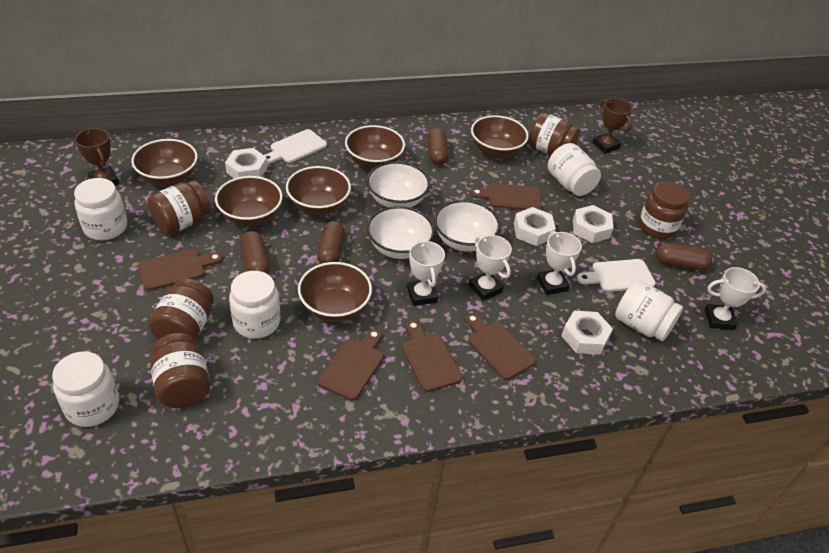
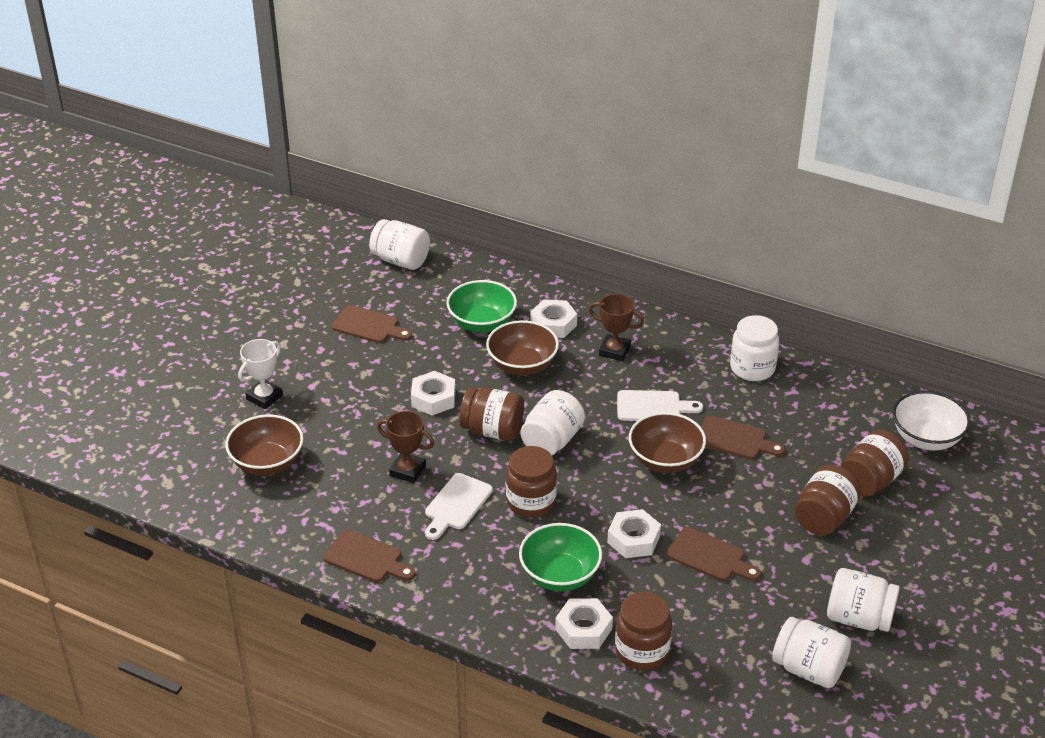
brown bowl: [131,139,198,186] [215,176,283,226] [286,166,351,215] [298,262,372,322] [345,125,405,170] [471,115,529,158] = 6 -> [225,414,303,476] [486,320,559,376] [629,412,706,473] = 3
brown capsule: [240,231,270,274] [317,221,345,264] [427,128,449,165] [656,243,713,270] = 4 -> none = 0
brown cutting board: [138,249,223,291] [318,329,384,401] [402,320,463,392] [465,313,536,380] [470,183,541,210] = 5 -> [323,530,416,582] [332,305,412,343] [667,527,761,581] [701,416,785,459] = 4
green bowl: none = 0 -> [446,280,517,333] [519,523,602,591] = 2
white bowl: [367,162,430,208] [367,206,435,259] [434,200,500,252] = 3 -> [893,391,970,451] = 1
white trophy: [407,240,445,306] [469,235,512,301] [537,231,582,295] [705,267,766,330] = 4 -> [238,339,283,409] = 1

